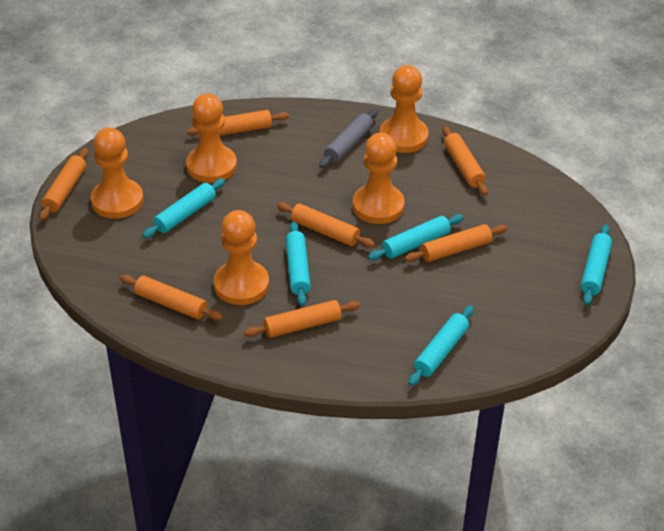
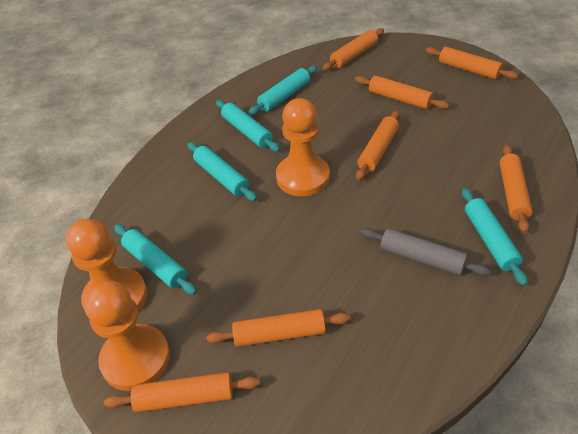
orange pawn: [91,127,144,219] [186,93,237,183] [214,210,269,305] [352,133,405,224] [379,65,429,153] = 5 -> [66,219,147,311] [84,281,170,391] [276,98,330,196] = 3

